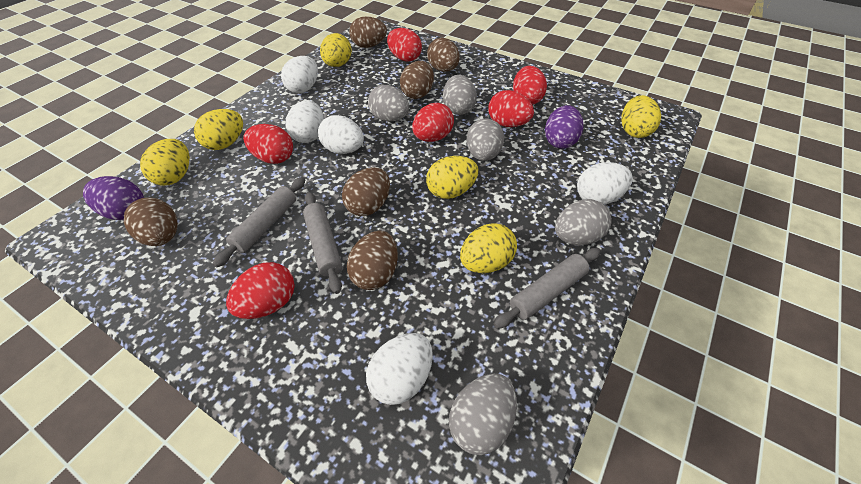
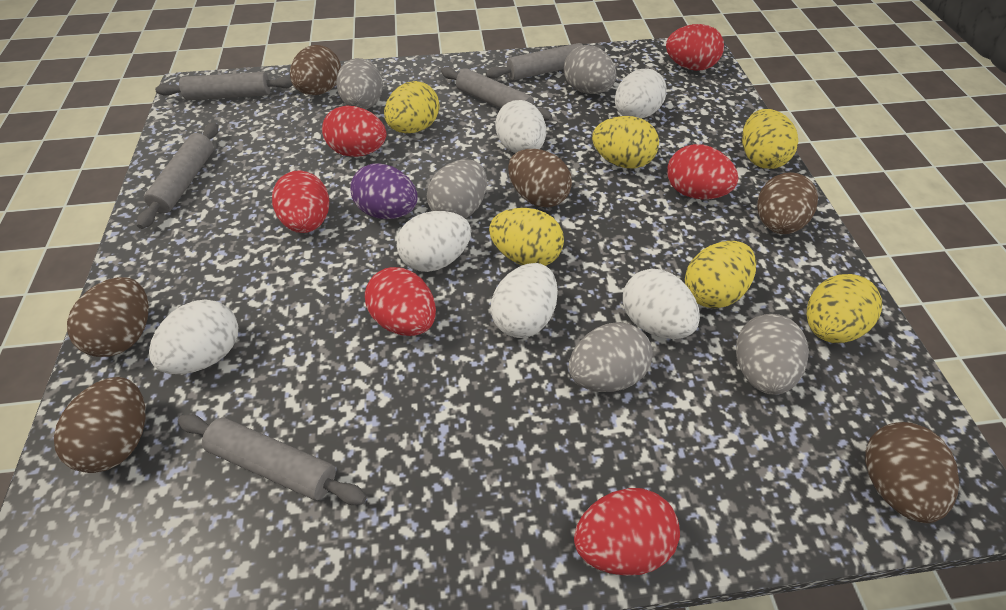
grey rolling pin: [213,177,305,268] [303,192,342,294] [494,248,601,329] = 3 -> [137,122,218,229] [155,72,293,100] [178,414,367,505] [441,67,552,121] [486,43,605,80] = 5
purple egg: [83,176,144,220] [545,105,583,149] = 2 -> [350,164,418,219] = 1
white egg: [281,56,318,93] [285,100,324,143] [318,115,364,154] [366,333,433,405] [577,162,633,205] = 5 -> [149,299,238,374] [397,211,471,272] [491,263,558,338] [495,100,546,153] [615,68,666,119] [623,269,700,339] = 6

